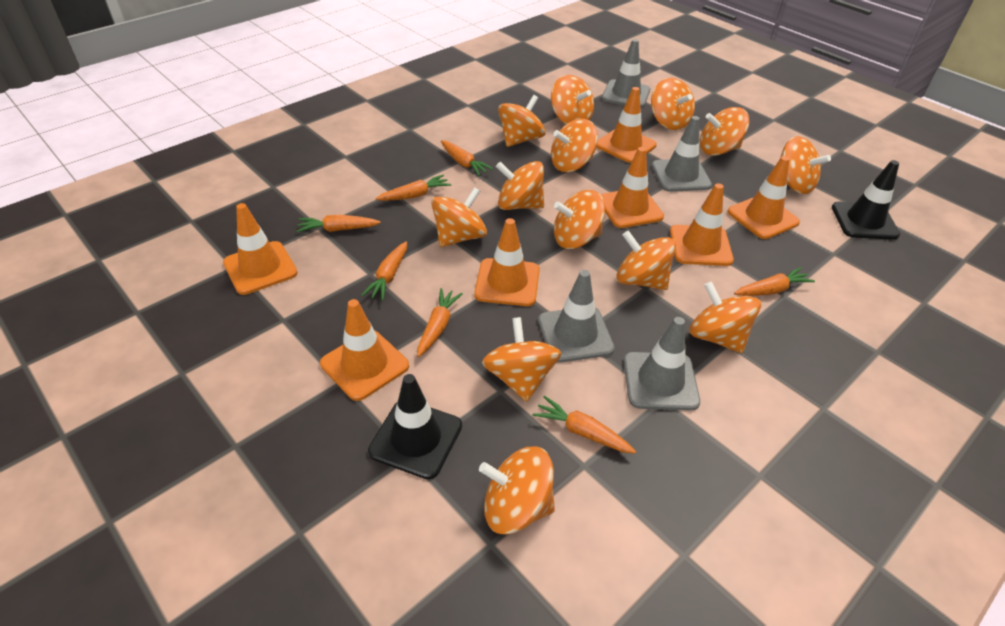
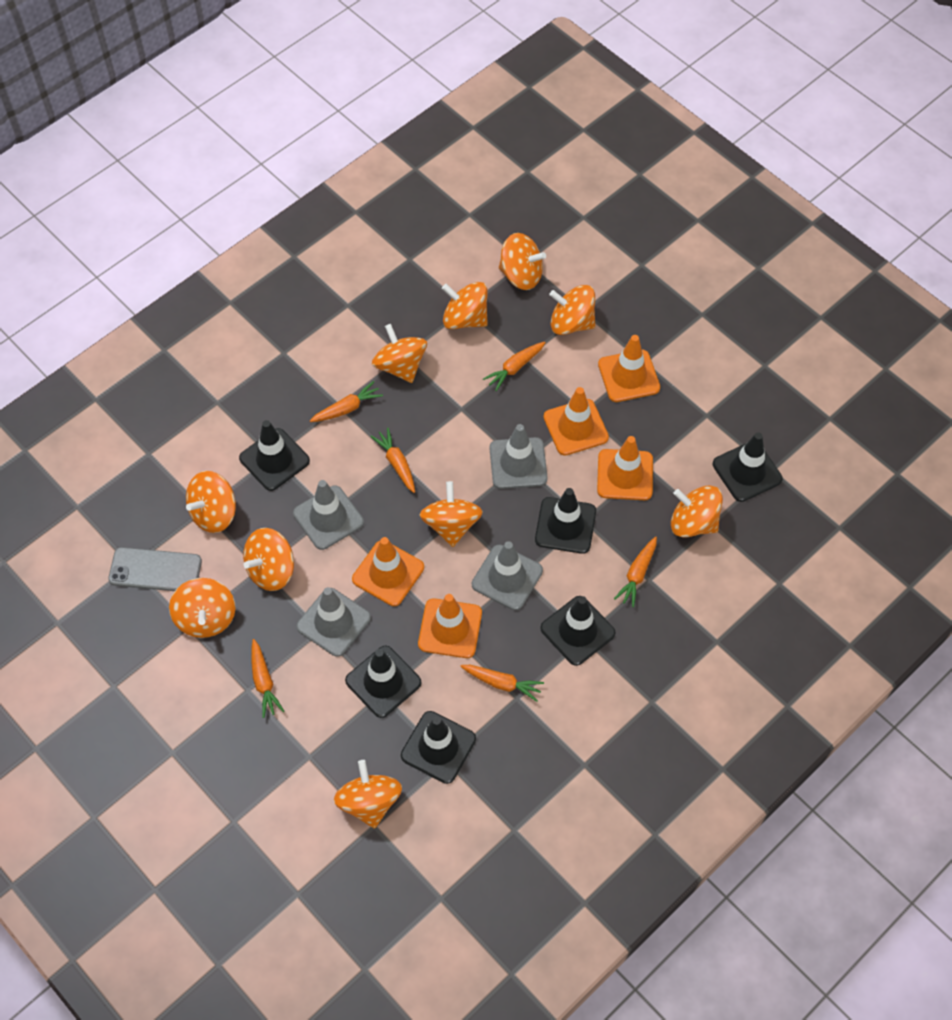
black traffic cone: [368,374,462,479] [832,160,900,240] = 2 -> [239,420,310,491] [345,646,421,718] [401,711,476,784] [535,488,596,554] [541,596,615,666] [713,432,783,502] = 6
grey phone: none = 0 -> [108,547,202,591] = 1
orange carrot: [297,215,381,232] [361,241,407,301] [375,175,451,201] [417,288,463,357] [441,140,493,176] [532,396,636,454] [734,267,815,296] = 7 -> [251,639,284,718] [310,381,383,422] [370,428,415,493] [460,665,544,702] [483,342,546,391] [614,536,657,607] = 6
orange spinning top: [431,187,487,247] [479,446,555,535] [482,317,561,402] [496,161,544,210] [498,95,546,147] [551,75,594,124] [551,119,598,172] [554,190,605,249] [616,231,676,290] [651,77,695,130] [689,282,761,353] [700,107,749,156] [779,136,831,194] = 13 -> [169,578,236,638] [186,471,236,533] [243,528,294,591] [334,760,402,828] [372,324,427,383] [420,481,483,547] [442,282,488,329] [499,233,546,290] [549,285,595,335] [671,486,723,537] = 10
orange traffic cone: [223,203,297,295] [320,299,409,401] [474,218,540,306] [596,87,657,163] [600,147,664,228] [670,183,734,266] [727,156,800,239] = 7 -> [352,537,424,606] [418,594,482,658] [544,387,609,456] [597,436,653,500] [598,335,660,402] = 5

